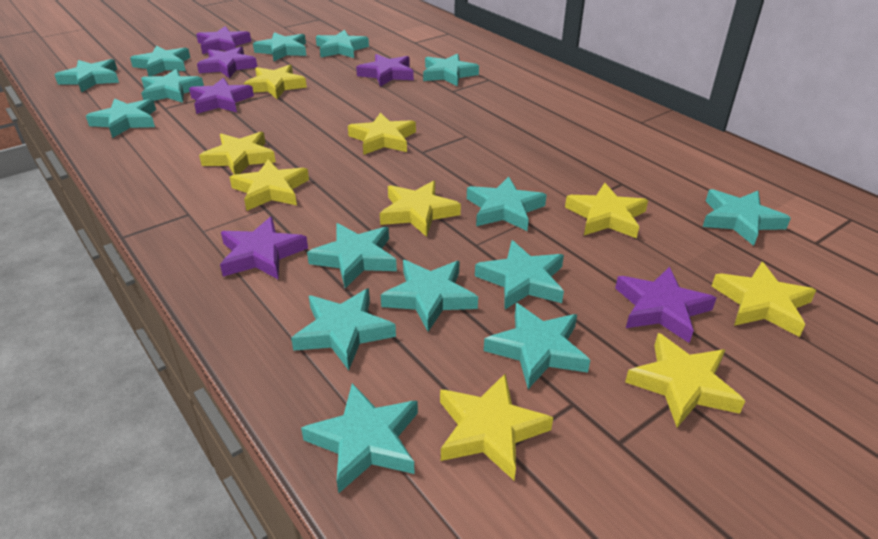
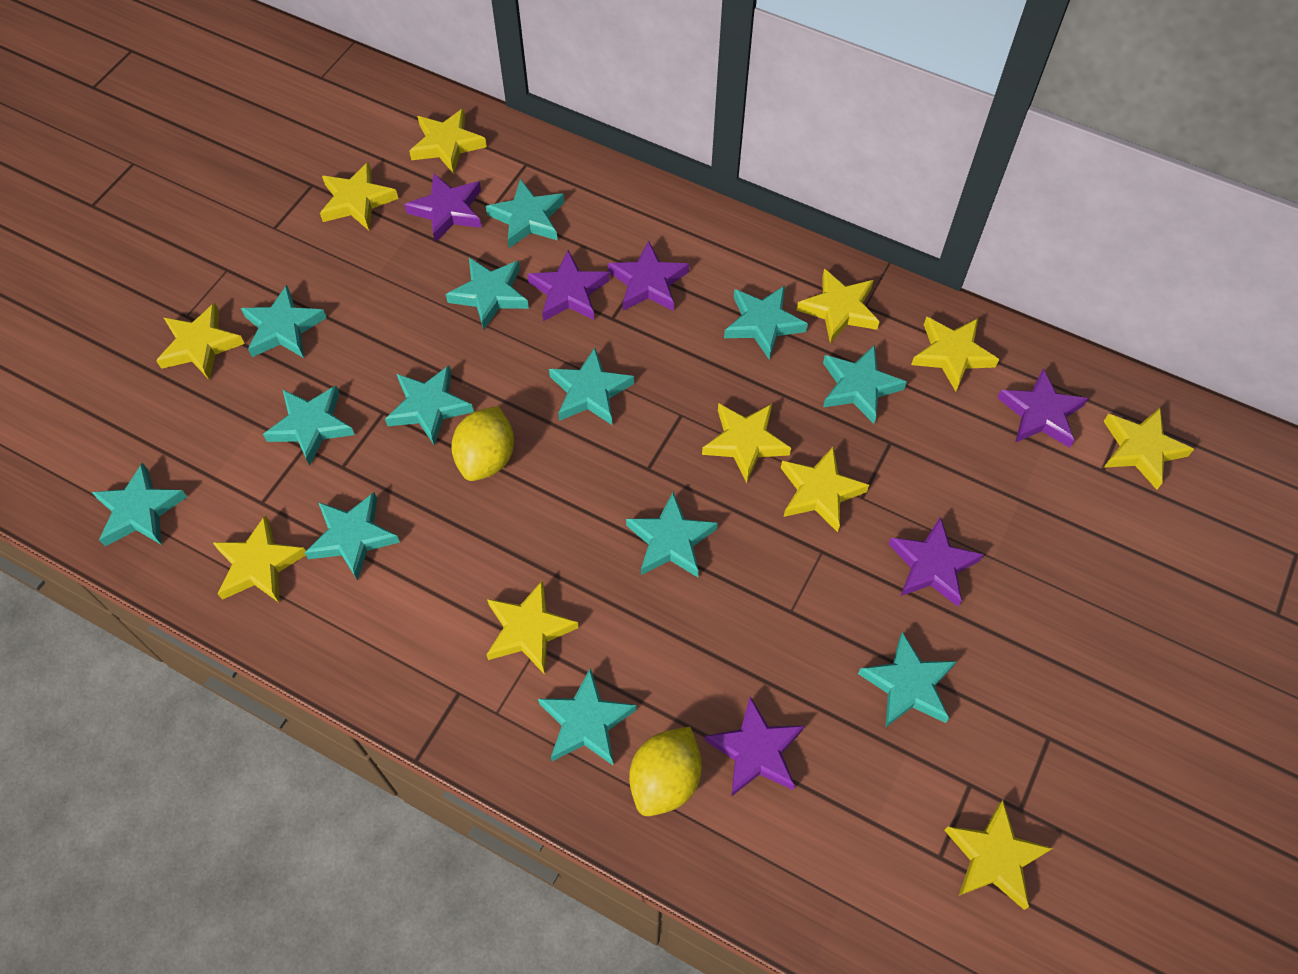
turquoise star: [55,59,119,93] [86,98,156,138] [130,46,190,76] [141,69,204,103] [253,32,306,61] [291,288,396,370] [301,383,418,493] [307,223,397,288] [316,30,369,58] [381,260,478,332] [423,54,479,86] [467,176,547,231] [475,240,564,309] [484,303,590,389] [703,189,791,246] = 15 -> [92,462,187,546] [241,285,327,358] [263,386,355,466] [305,492,400,581] [385,366,474,446] [446,257,529,329] [486,179,565,248] [538,668,637,765] [549,348,634,425] [626,492,718,577] [724,286,808,360] [823,345,907,424] [858,632,957,728] = 13
yellow lemon: none = 0 -> [452,406,514,481] [629,727,702,816] = 2
yellow star: [199,132,276,175] [229,159,309,211] [244,65,307,99] [348,112,416,155] [380,181,461,237] [440,374,553,480] [565,183,648,238] [625,333,745,428] [712,262,817,337] = 9 -> [156,303,245,379] [212,515,306,602] [320,162,398,230] [409,108,487,174] [486,580,579,675] [702,403,791,483] [781,447,869,532] [796,269,880,344] [911,317,999,391] [944,801,1053,910] [1103,408,1194,490] = 11

